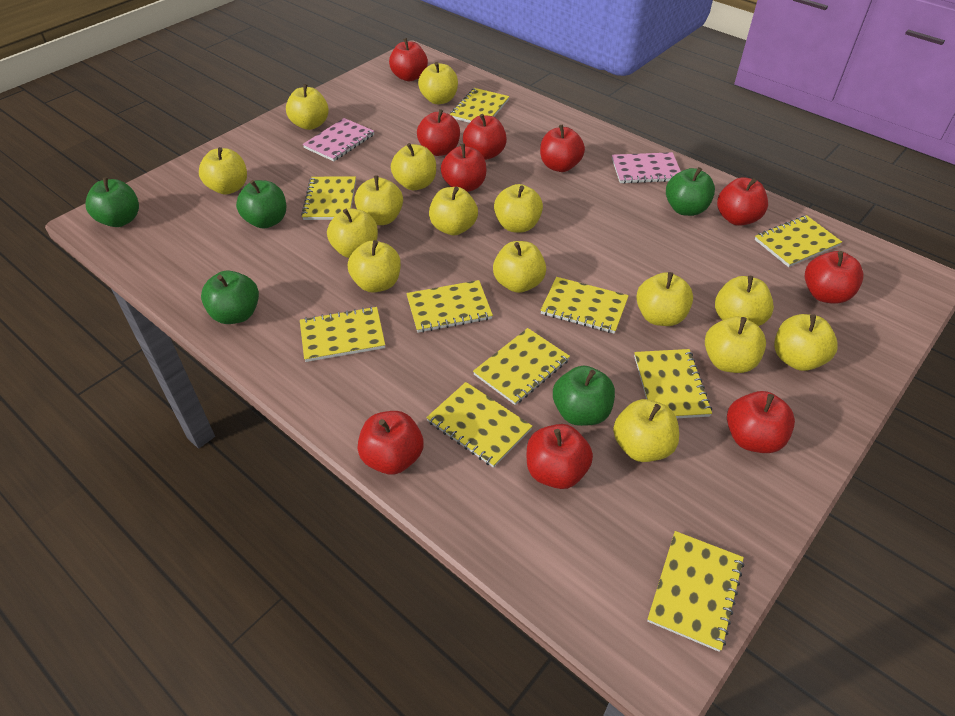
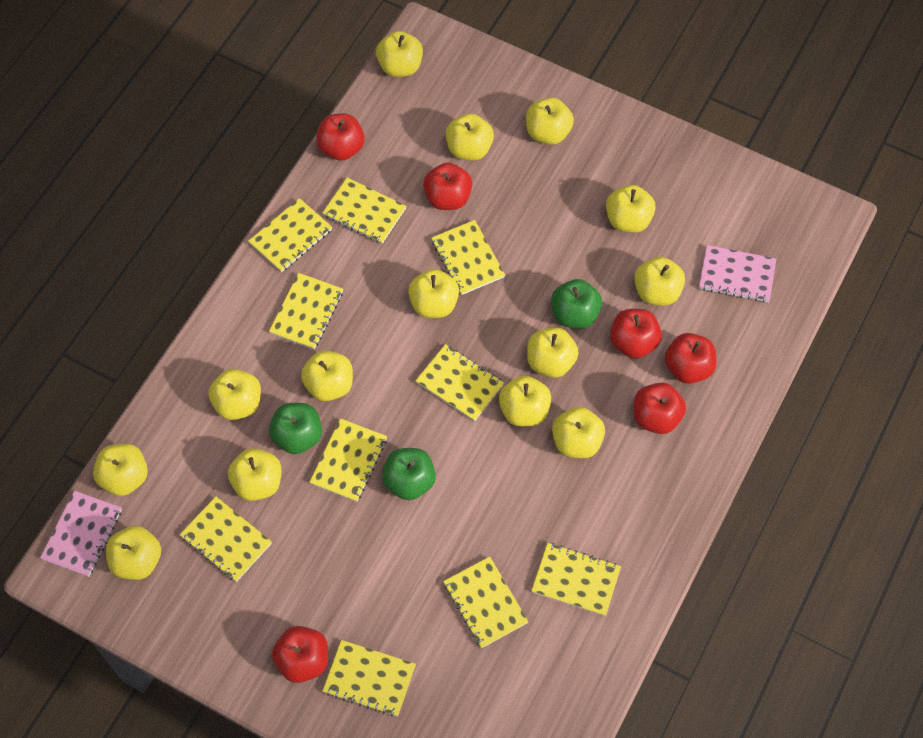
green apple: [86,177,139,227] [201,271,259,324] [236,180,286,229] [553,366,615,426] [666,167,715,216] = 5 -> [269,403,322,454] [382,448,436,500] [551,279,602,329] = 3
red apple: [358,411,424,474] [389,38,428,81] [417,109,460,156] [441,144,486,192] [463,114,507,160] [527,424,593,489] [540,125,585,172] [717,177,768,226] [727,391,795,453] [805,251,864,304] = 10 -> [272,626,328,683] [316,113,365,161] [423,163,472,210] [610,309,662,359] [634,383,686,434] [665,333,717,384] = 6
yellow apple: [199,147,247,195] [286,84,329,130] [327,208,378,258] [348,240,401,292] [354,175,403,225] [391,143,436,190] [418,62,458,104] [429,187,478,235] [493,241,546,293] [494,184,543,233] [613,399,679,462] [636,272,693,326] [705,316,766,373] [715,276,774,326] [774,314,838,371] = 15 -> [93,444,148,496] [106,526,161,580] [208,369,261,420] [228,448,281,501] [301,350,353,401] [376,31,423,77] [408,269,459,318] [446,113,494,161] [499,375,551,427] [526,97,574,145] [527,327,578,378] [552,407,605,458] [606,185,656,233] [634,257,685,306] = 14

